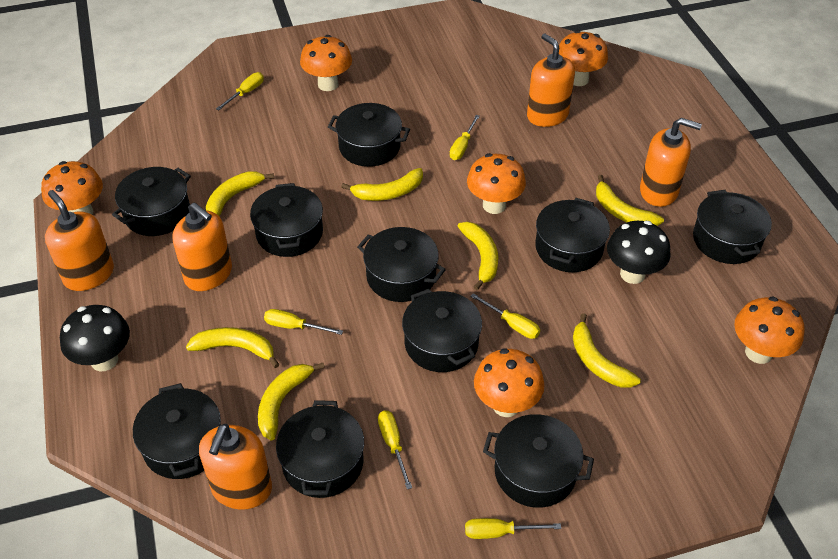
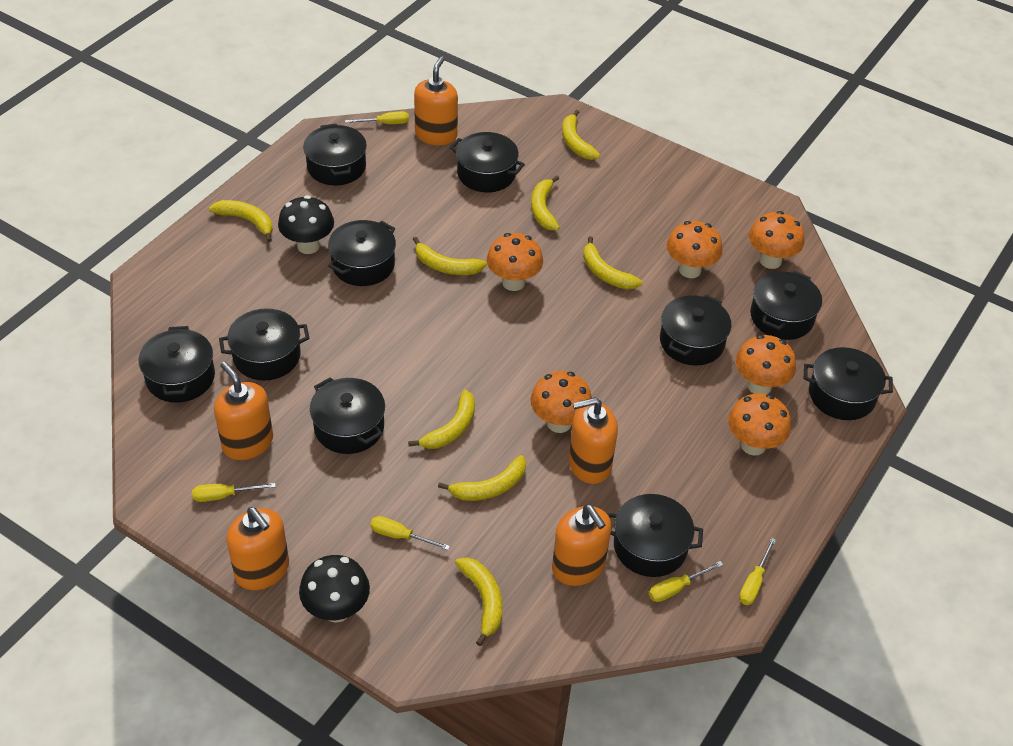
yellow banana: [186,327,280,368] [206,171,274,216] [258,363,325,440] [341,168,423,201] [458,222,498,290] [573,313,641,388] [596,175,664,226] = 7 -> [209,200,273,242] [408,390,475,449] [413,237,487,275] [438,455,526,501] [455,557,503,646] [531,175,560,230] [562,110,600,160] [583,236,642,289] = 8
yellow screwdriver: [216,72,264,110] [264,309,343,335] [378,411,412,489] [449,115,480,160] [465,518,561,539] [470,293,540,339] = 6 -> [192,483,276,502] [345,111,409,124] [370,516,450,550] [649,561,723,602] [739,538,776,605] = 5

